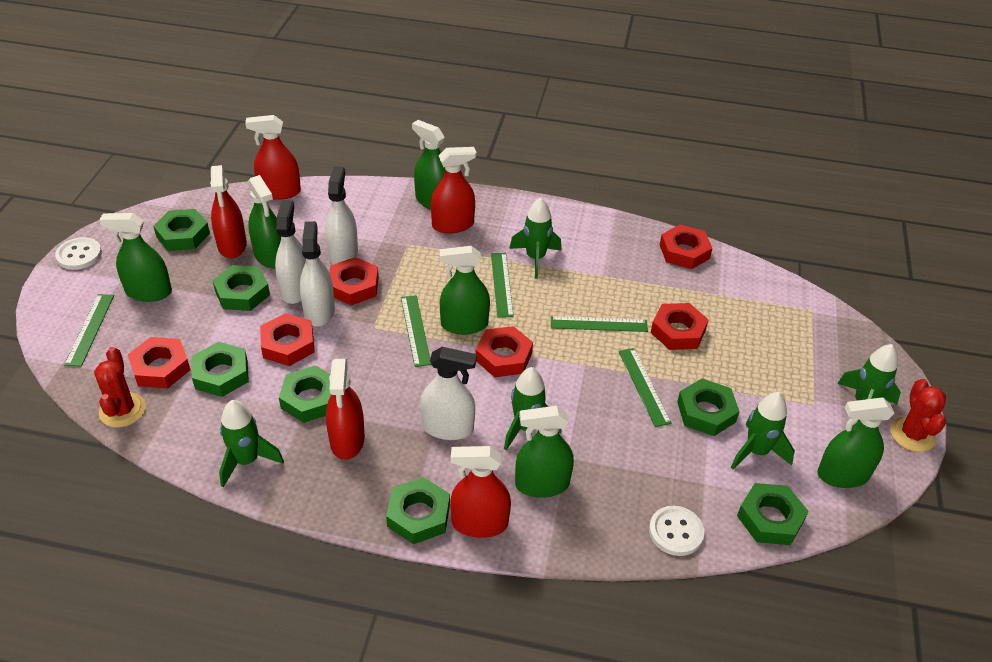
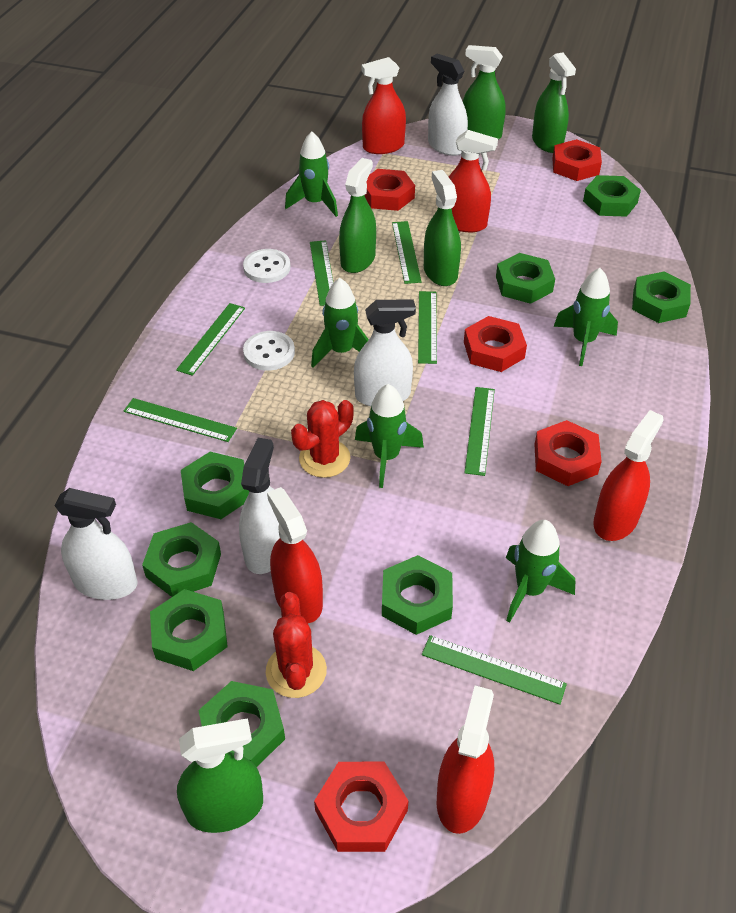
green nut: [153,209,210,251] [192,342,249,397] [213,265,270,311] [279,365,331,423] [386,477,450,544] [677,378,740,436] [737,483,809,545] = 7 -> [142,522,221,597] [150,589,228,671] [181,452,249,519] [198,681,285,767] [382,555,453,635] [496,253,555,304] [583,175,641,217] [632,272,691,323] = 8
green ruler: [64,294,114,367] [401,295,432,367] [491,253,514,318] [551,316,648,332] [619,348,672,427] = 5 -> [124,398,237,442] [176,303,245,376] [310,240,334,306] [392,221,422,284] [418,291,437,364] [422,635,567,705] [464,387,495,476] = 7
green spray bottle: [99,213,172,302] [248,175,281,268] [412,120,445,210] [440,246,490,335] [515,406,574,498] [817,398,894,488] = 6 -> [177,718,263,833] [339,158,376,273] [424,170,461,286] [463,45,506,139] [532,52,576,153] = 5
red nut: [128,337,190,388] [260,313,315,366] [329,257,379,306] [475,326,533,377] [651,303,709,350] [660,224,713,269] = 6 -> [314,762,408,852] [365,169,415,211] [464,316,527,372] [534,420,602,486] [552,139,602,181] = 5

